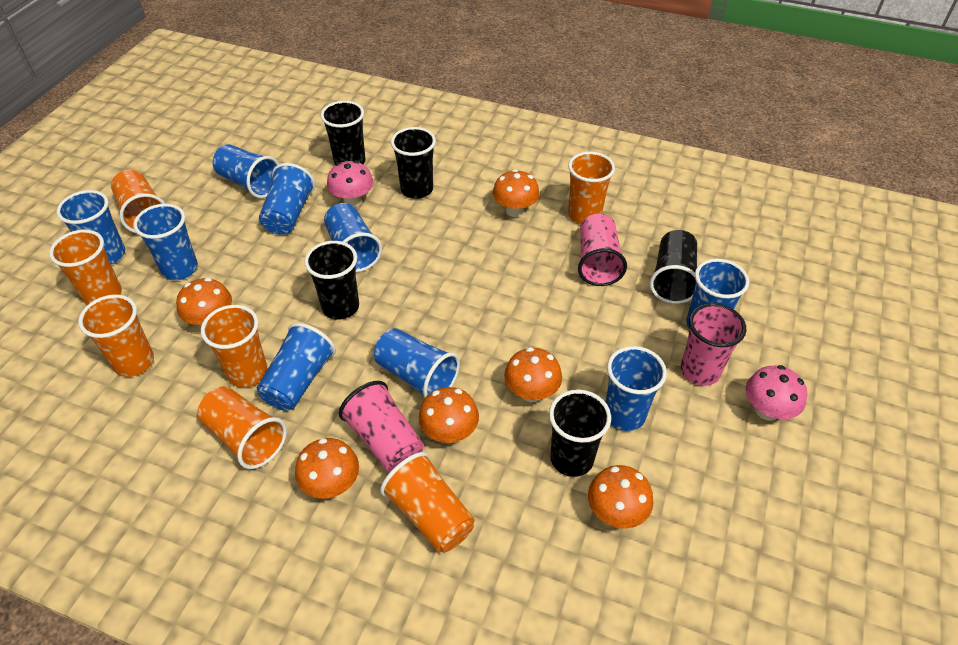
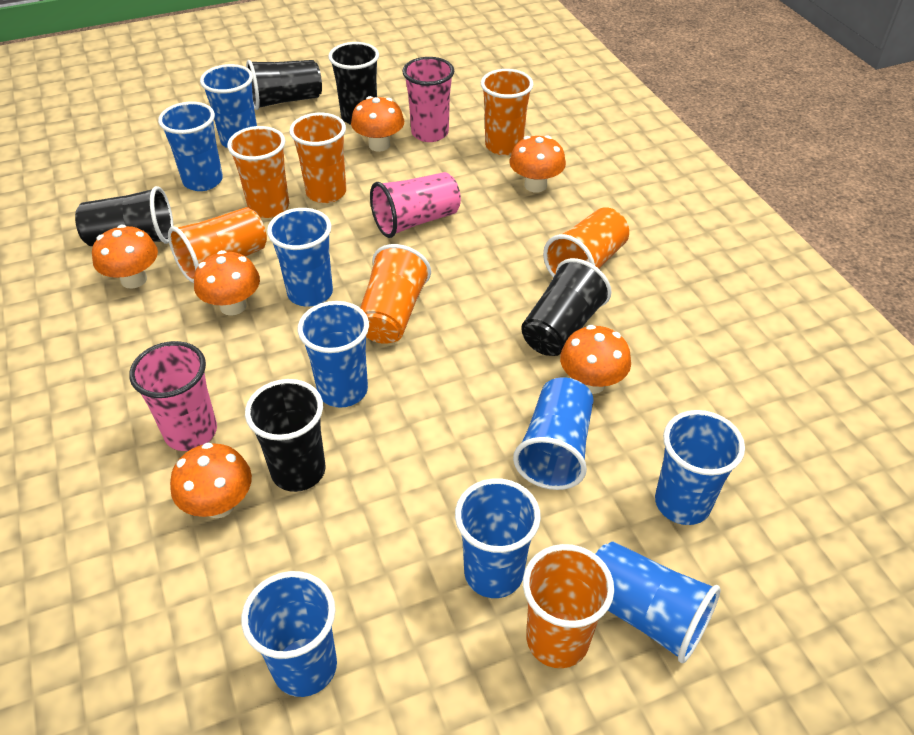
pink mushroom: [327,161,374,207] [746,365,807,421] = 2 -> none = 0

